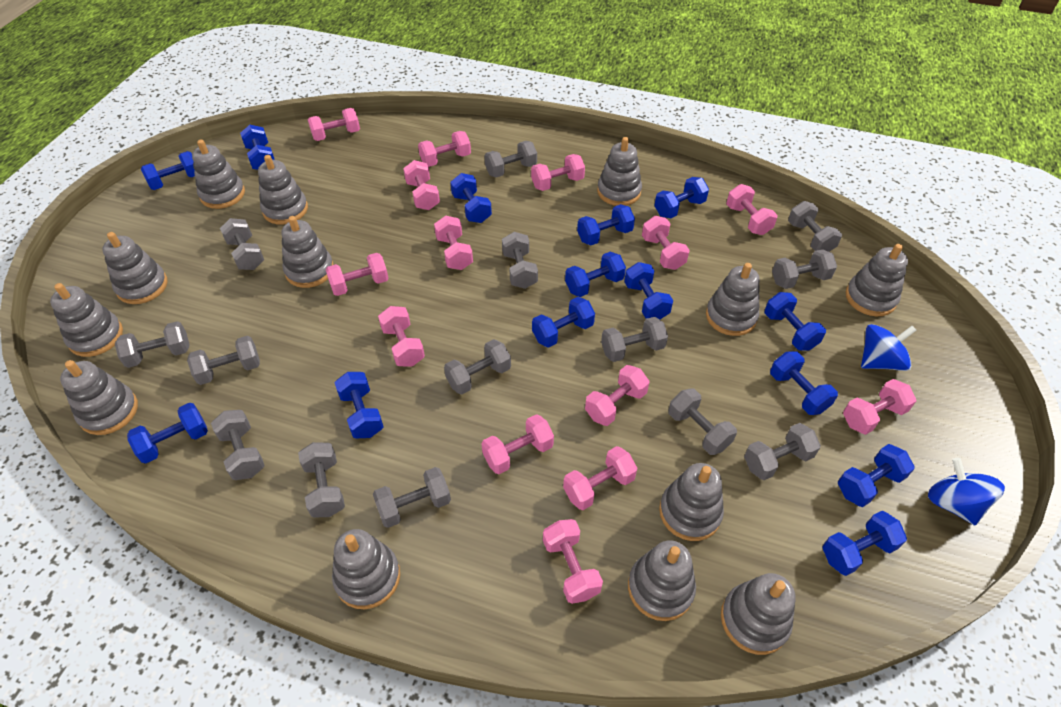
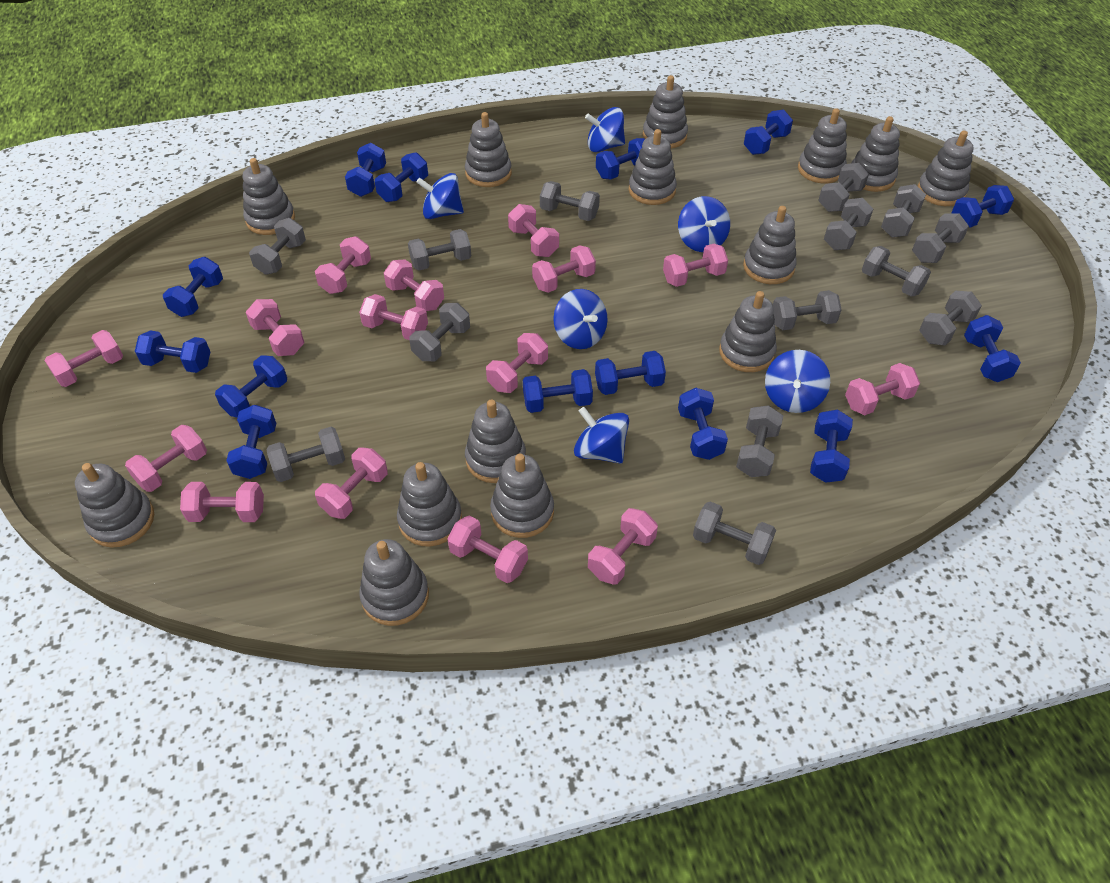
blue spinning top: [861,324,917,371] [928,458,1005,525] = 2 -> [416,173,464,219] [553,289,608,349] [574,407,629,463] [585,107,625,152] [678,196,730,252] [765,350,830,413] = 6
grey stacking toy: [50,283,123,357] [60,360,138,435] [102,232,168,304] [192,140,245,209] [258,155,308,225] [281,216,333,288] [332,529,400,609] [597,137,642,206] [628,540,696,621] [659,463,724,541] [706,263,760,336] [721,573,796,655] [846,244,908,316] = 13 -> [75,463,154,548] [243,158,295,235] [359,539,429,626] [397,462,462,547] [465,112,512,187] [465,399,526,483] [490,454,554,538] [629,129,677,205] [643,75,688,149] [719,291,777,372] [743,206,797,284] [798,109,847,183] [851,116,900,192] [918,130,974,206] = 14
pink dumbbell: [308,108,360,141] [326,253,388,296] [378,306,425,367] [403,160,440,210] [418,131,471,167] [434,216,473,270] [482,414,554,474] [531,154,585,191] [543,519,603,604] [563,446,637,510] [585,365,649,426] [642,216,690,270] [726,184,778,235] [843,379,916,435] = 14 -> [45,330,123,387] [125,425,207,492] [180,482,264,522] [246,299,304,356] [315,236,371,294] [315,448,388,519] [359,294,428,340] [384,259,444,311] [448,516,528,583] [486,333,548,393] [508,204,559,257] [532,245,596,293] [588,508,658,585] [663,244,728,287] [845,363,920,415] = 15

